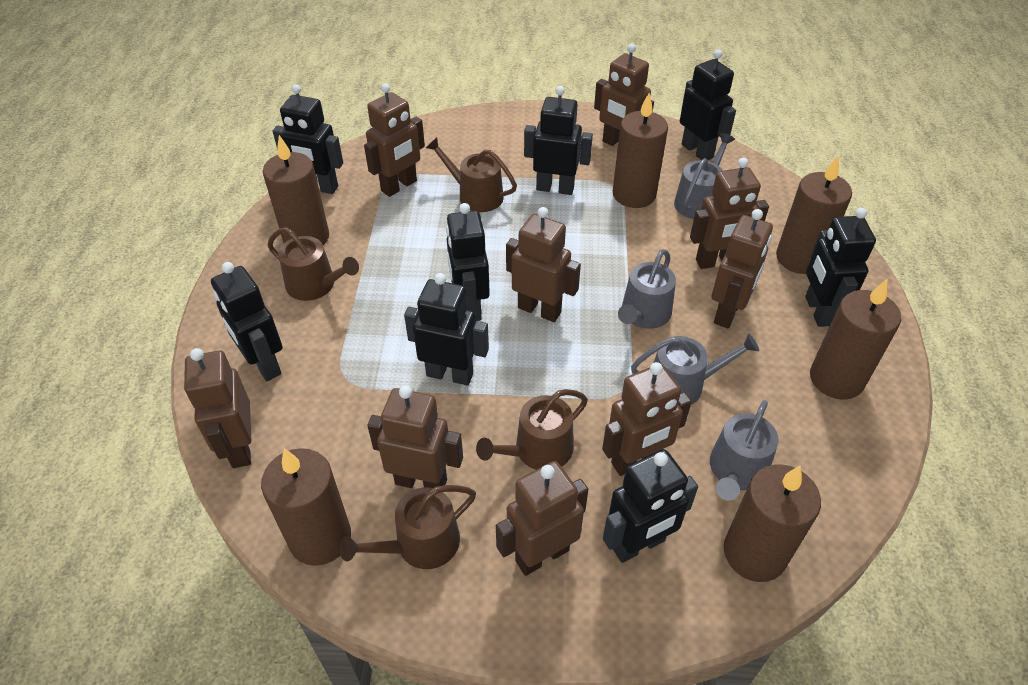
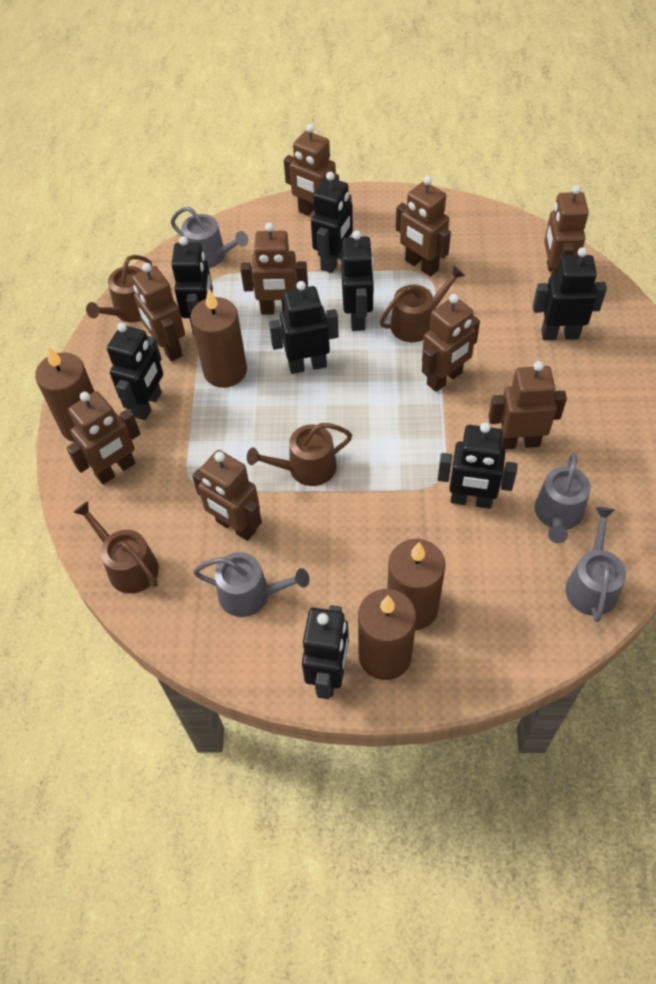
brown candle: [261,448,351,566] [263,135,329,245] [613,93,668,208] [724,464,821,582] [776,155,852,274] [810,279,901,399] = 6 -> [35,346,95,442] [191,289,247,388] [358,589,416,680] [387,539,446,630] = 4

